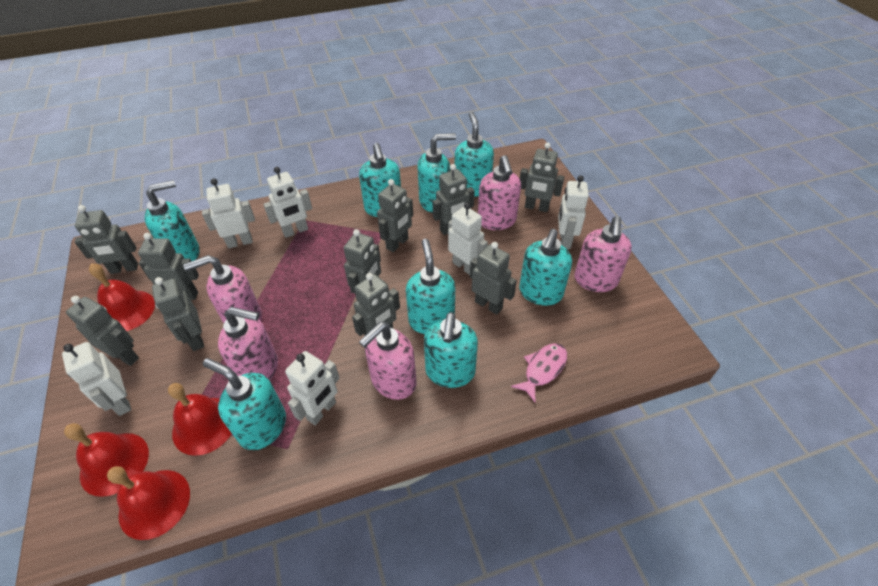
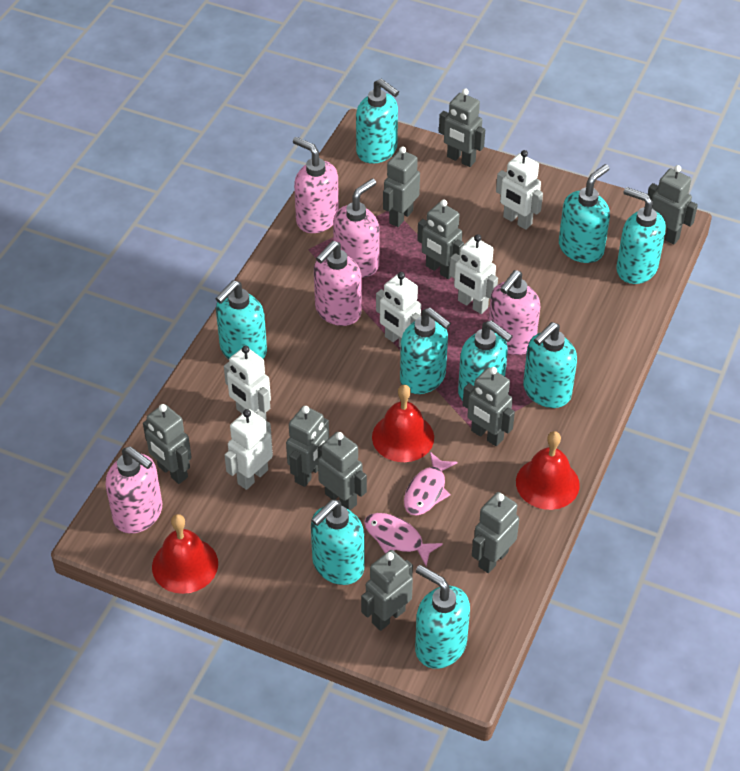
pink fish: [511,343,567,402] = 1 -> [364,513,443,566] [404,452,458,516] = 2
red bell: [64,423,149,497] [89,264,155,331] [107,466,190,540] [168,383,232,456] = 4 -> [152,514,218,594] [372,385,434,462] [516,431,580,510] = 3
turquoise soap dispenser: [144,180,200,261] [203,358,286,450] [359,143,401,217] [406,239,455,334] [418,133,456,213] [424,312,478,388] [454,112,494,197] [519,229,572,306] = 8 -> [215,280,267,359] [311,500,364,585] [356,79,399,164] [400,308,451,394] [415,565,470,669] [458,320,513,401] [523,322,577,408] [559,164,610,263] [616,187,666,284] = 9
white robot: [62,342,131,416] [202,179,255,248] [263,167,312,238] [285,351,340,425] [448,202,488,275] [558,175,589,249] = 6 -> [224,346,271,420] [224,409,273,490] [376,272,421,348] [450,234,498,314] [496,150,543,230] = 5

